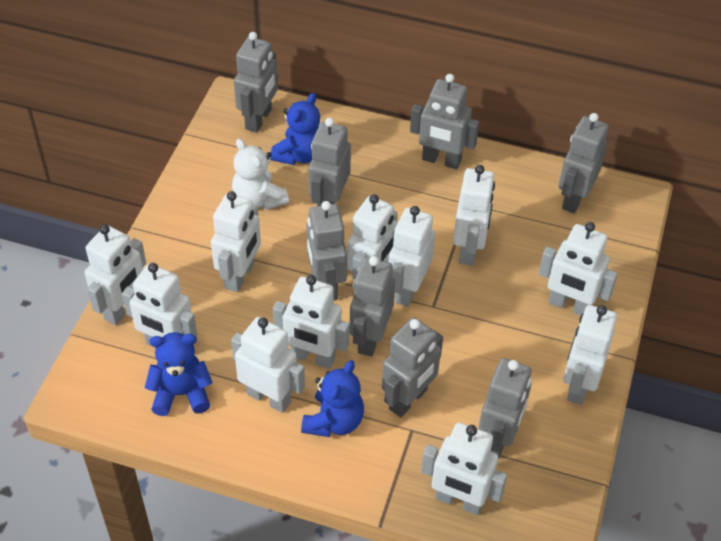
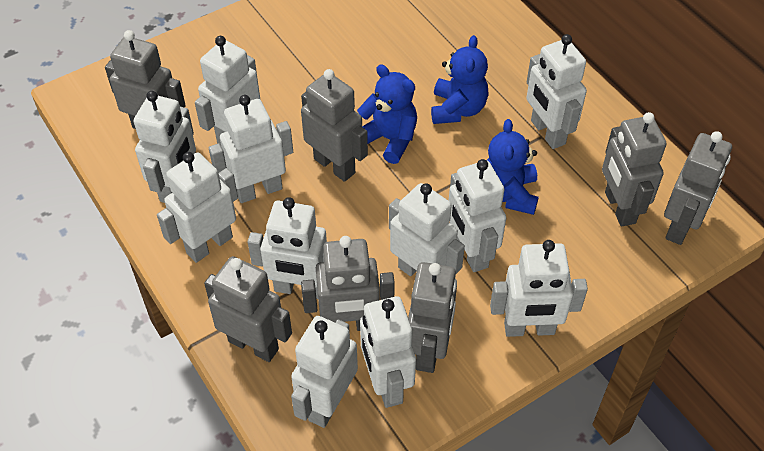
grey robot: [234,32,278,133] [306,201,347,300] [308,118,351,206] [349,256,395,357] [382,318,443,417] [410,74,480,169] [478,358,532,459] [559,113,609,213] = 8 -> [105,30,186,129] [204,256,292,362] [301,69,368,182] [301,236,395,331] [408,262,457,373] [602,112,667,226] [664,131,732,245] = 7
white teddy bear: [232,138,289,210] = 1 -> none = 0

